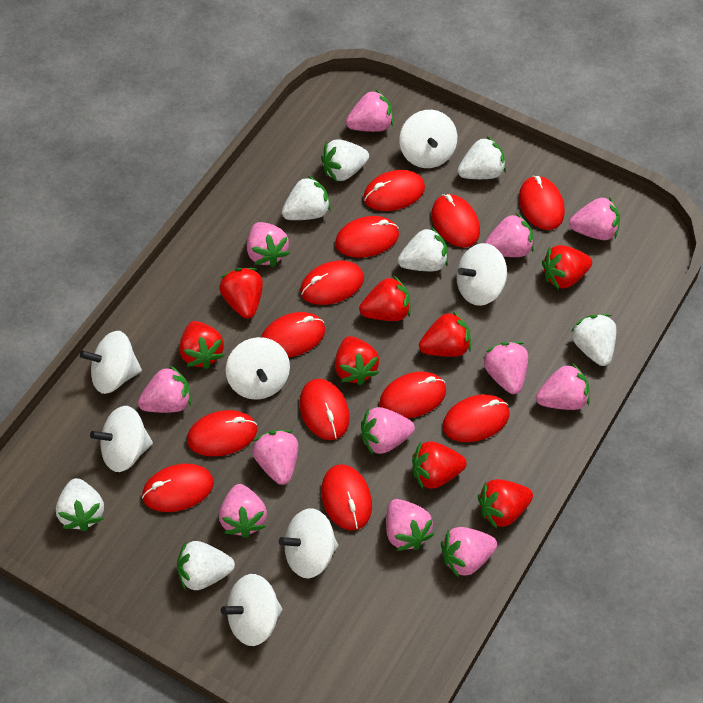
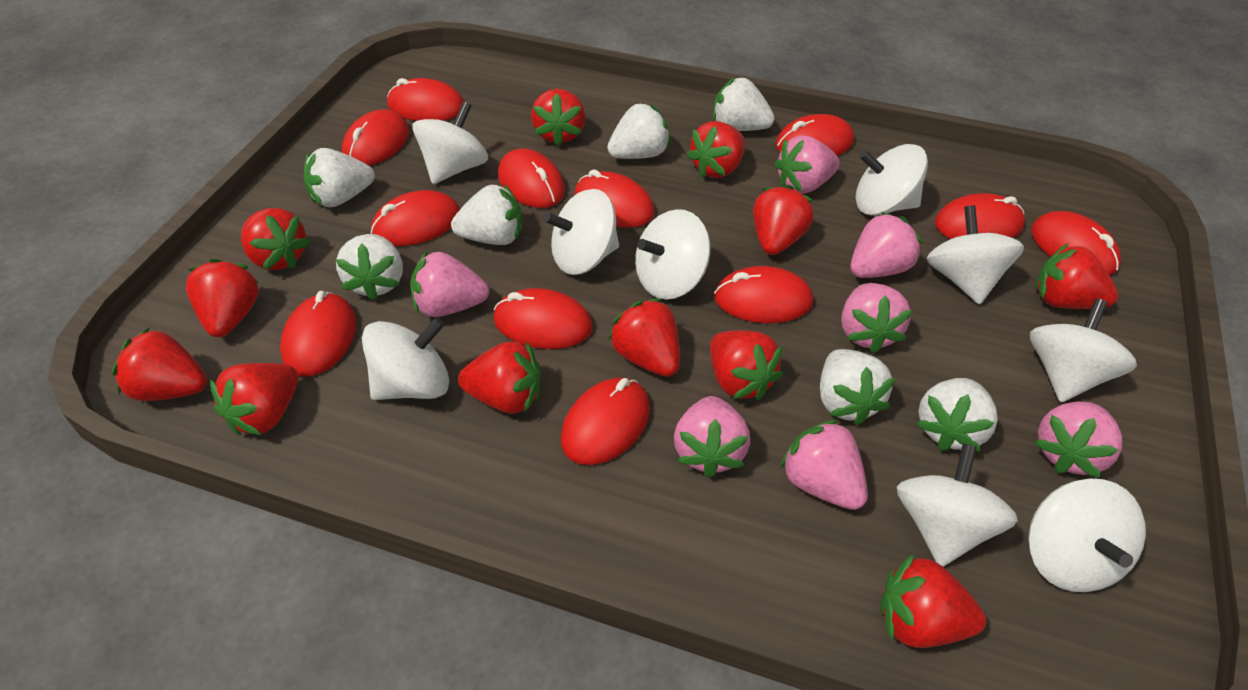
pink strawberry: [138,366,191,413] [219,484,267,538] [247,222,290,267] [252,430,299,485] [346,90,393,132] [361,407,415,454] [386,499,434,551] [441,527,497,578] [483,342,528,394] [485,213,534,257] [536,363,589,410] [569,197,620,240] = 12 -> [410,251,489,317] [674,396,750,478] [774,136,840,194] [780,420,868,510] [842,283,912,353] [850,212,923,278] [1034,401,1122,478] = 7
red strawberry: [180,321,225,369] [219,268,263,319] [335,336,379,385] [359,276,411,321] [412,441,467,489] [419,311,471,357] [478,479,533,529] [542,245,592,289] = 8 -> [112,327,207,401] [186,258,259,337] [210,363,298,435] [241,208,310,270] [458,341,541,414] [531,89,585,147] [608,298,680,377] [687,121,745,178] [710,330,783,400] [753,185,814,255] [880,554,986,648] [1035,243,1118,309] = 12
white spinning top: [80,331,142,394] [90,406,153,472] [221,574,282,646] [226,337,290,400] [279,508,338,578] [399,110,457,168] [456,243,507,306] = 7 -> [362,317,449,400] [412,101,488,184] [543,189,619,275] [635,209,710,300] [856,144,928,216] [897,443,1018,567] [927,205,1024,305] [1028,479,1146,592] [1030,299,1137,402] = 9

